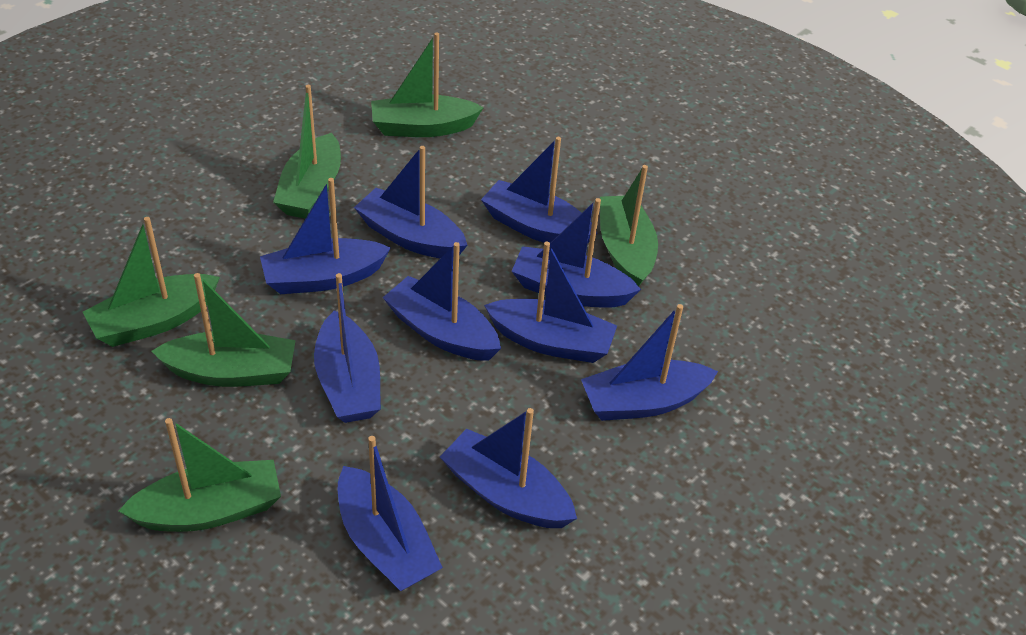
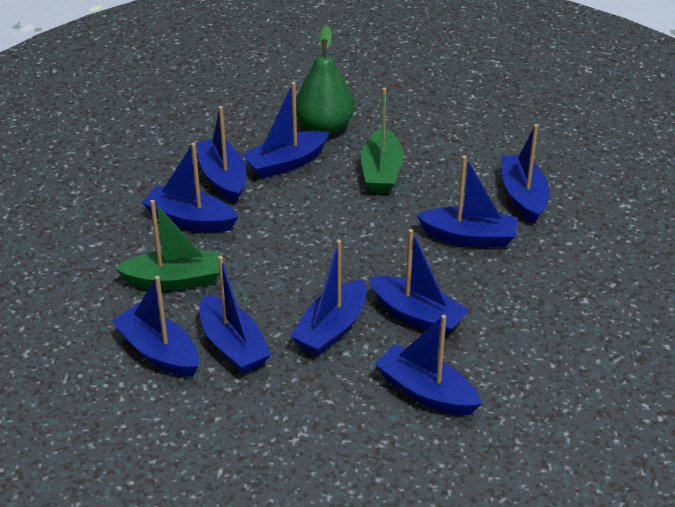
green boat: [83,217,220,347] [118,418,281,532] [152,273,296,387] [273,85,341,219] [371,32,484,137] [600,165,658,287] = 6 -> [115,200,220,290] [361,88,403,193] = 2
green pear: none = 0 -> [296,25,355,135] = 1

